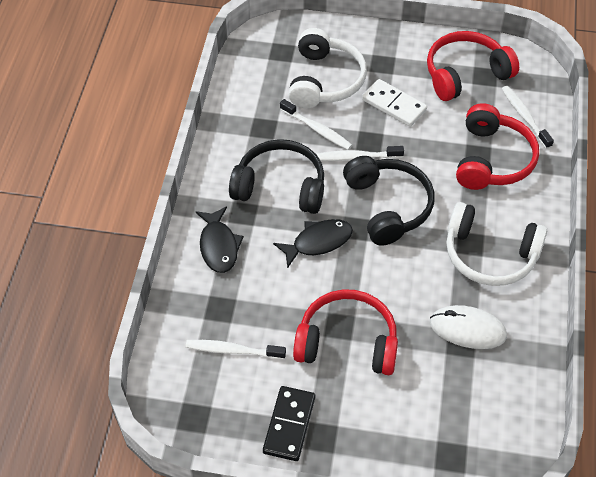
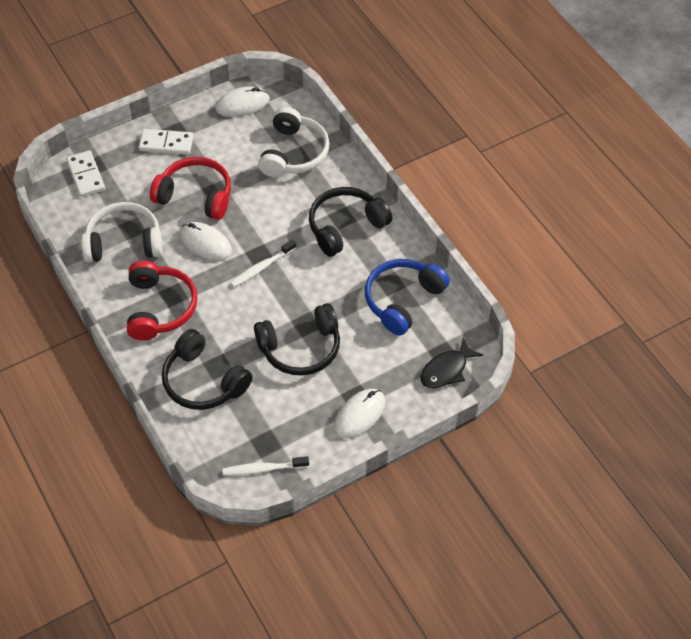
black domino: [263,386,315,461] = 1 -> none = 0
black fish: [195,206,244,273] [273,219,353,269] = 2 -> [421,337,483,388] = 1
black headphones: [229,139,324,214] [343,156,435,246] = 2 -> [162,329,252,410] [254,303,340,376] [309,187,392,257] = 3
blue headphones: none = 0 -> [365,259,450,336] = 1
red headphones: [293,289,398,375] [427,31,519,101] [456,103,539,190] = 3 -> [127,260,198,341] [150,157,231,220] = 2
white domino: [362,79,427,127] = 1 -> [66,150,105,197] [139,129,194,155] = 2
white mouse: [430,305,507,349] = 1 -> [180,222,232,260] [216,86,270,117] [334,389,385,439] = 3
white toothbrush: [186,340,286,359] [280,99,352,150] [316,146,404,161] [502,86,554,149] = 4 -> [222,456,309,475] [230,239,296,287] = 2

